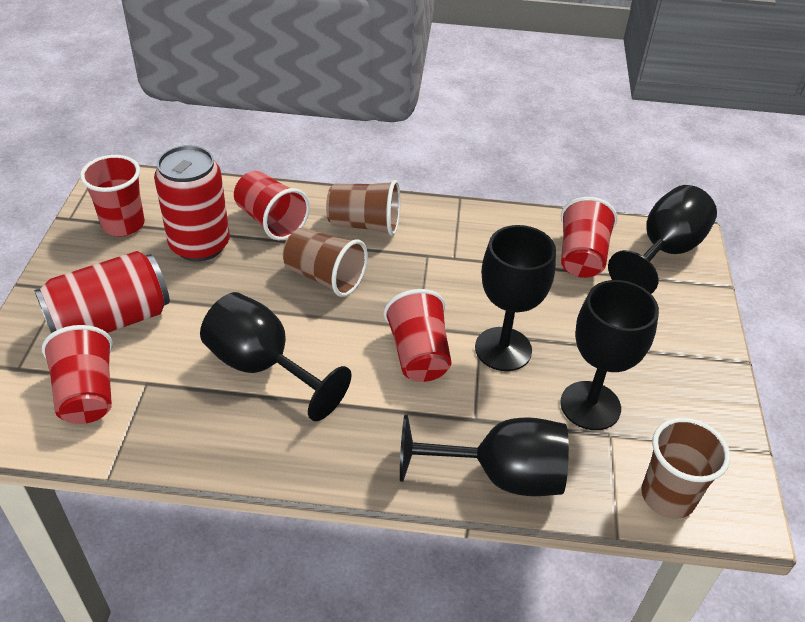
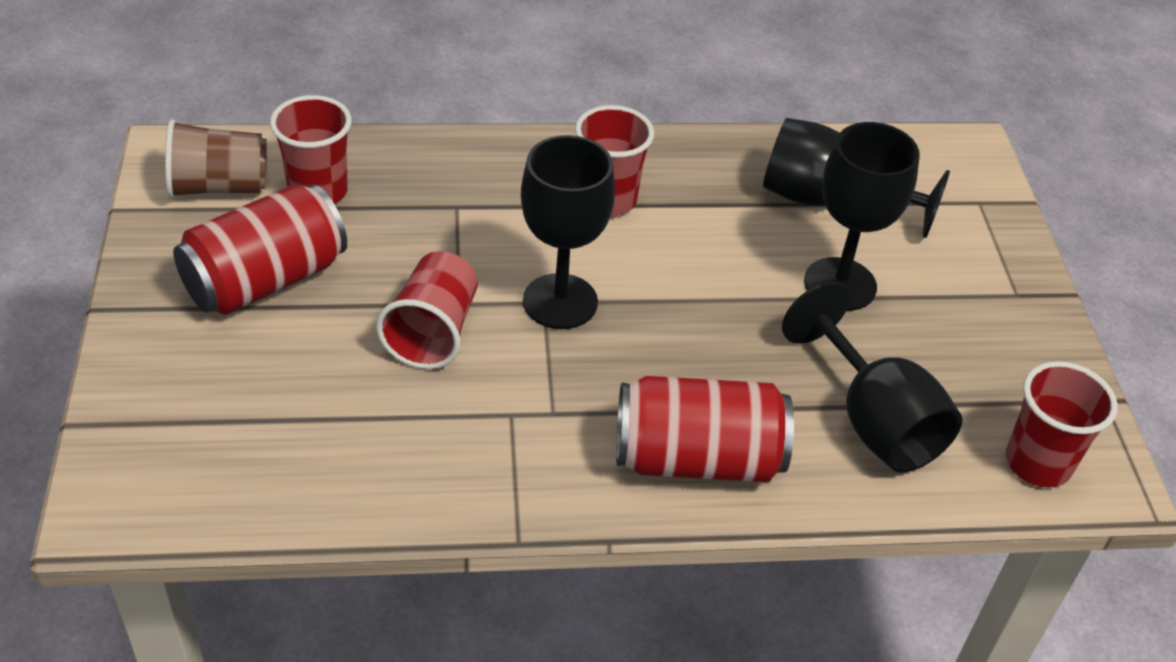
black goblet: [200,292,351,421] [400,415,569,496] [475,225,556,371] [560,280,659,430] [608,185,717,294] = 5 -> [521,135,615,329] [763,118,950,238] [782,282,962,472] [804,122,920,311] = 4
brown cup: [283,227,368,297] [326,180,400,236] [641,417,730,519] = 3 -> [165,119,267,199] = 1
red cup: [42,325,113,424] [80,155,145,236] [234,171,310,240] [384,289,452,382] [561,197,617,278] = 5 -> [270,95,352,204] [376,251,478,369] [575,105,654,217] [1005,361,1118,488] = 4

